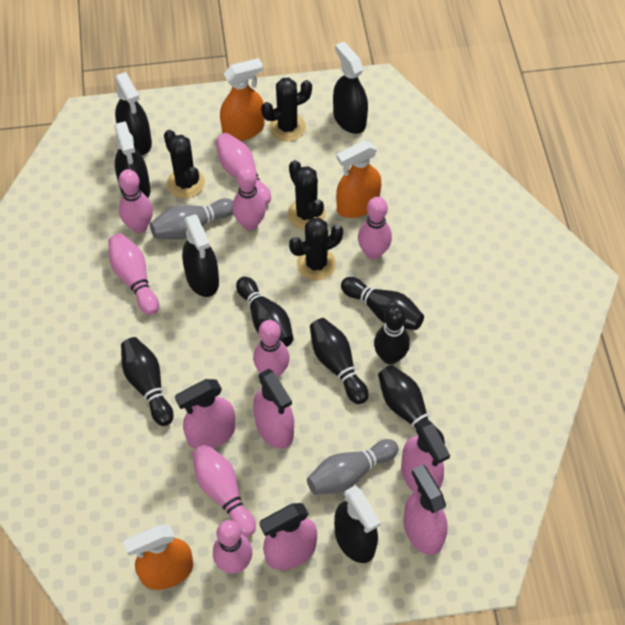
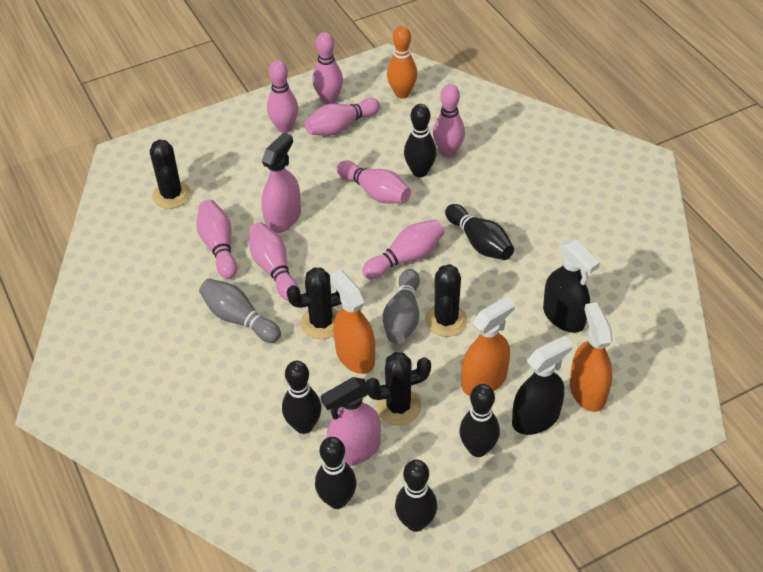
black spray bottle: [114,72,152,155] [114,121,150,198] [182,214,219,297] [333,42,368,134] [334,485,381,563] = 5 -> [512,336,573,435] [543,239,600,333] = 2
orange bowling pin: none = 0 -> [387,26,418,99] = 1
pink spray bottle: [175,379,235,449] [253,369,294,449] [259,503,317,570] [401,419,450,493] [403,465,448,555] = 5 -> [262,133,301,233] [321,377,381,466] = 2

